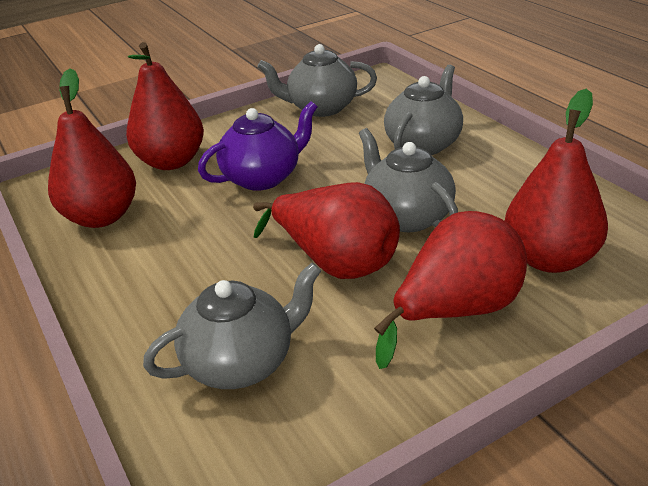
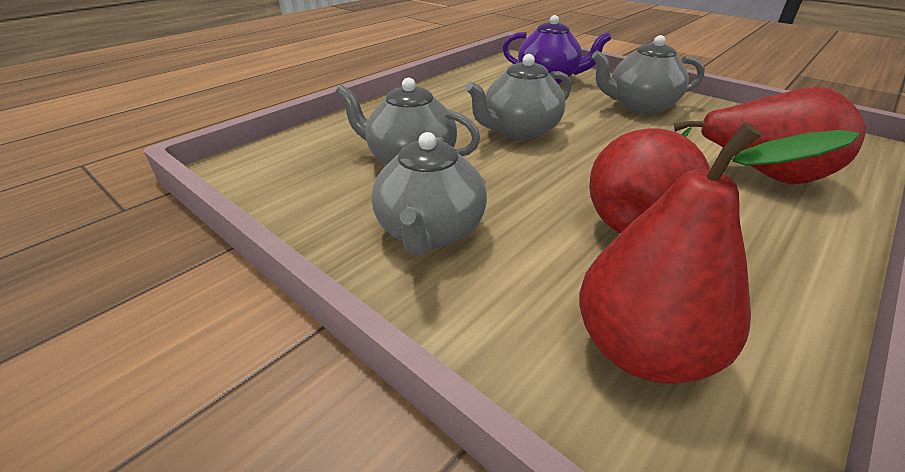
red pear: [48,68,136,228] [126,42,204,170] [253,182,400,279] [374,211,527,369] [505,88,608,273] = 5 -> [579,122,859,384] [589,128,710,233] [673,87,866,185] = 3

